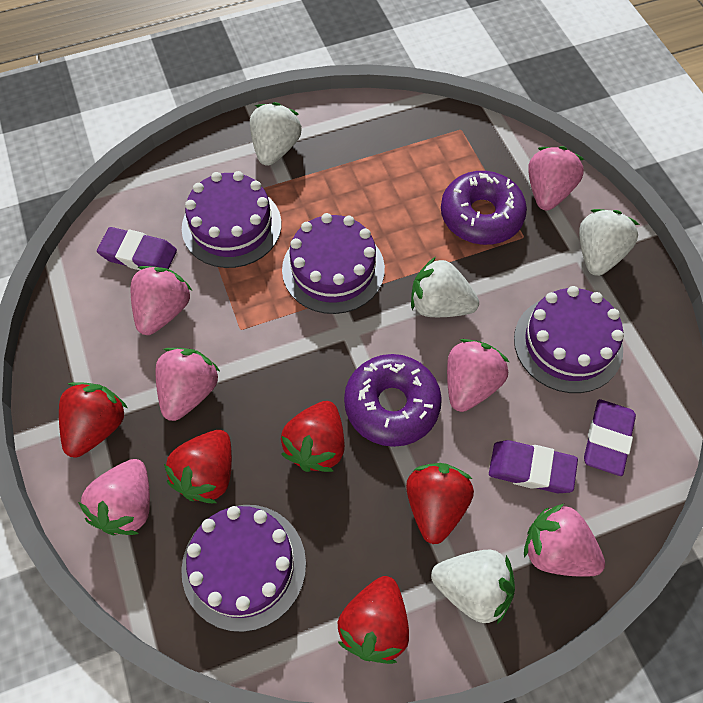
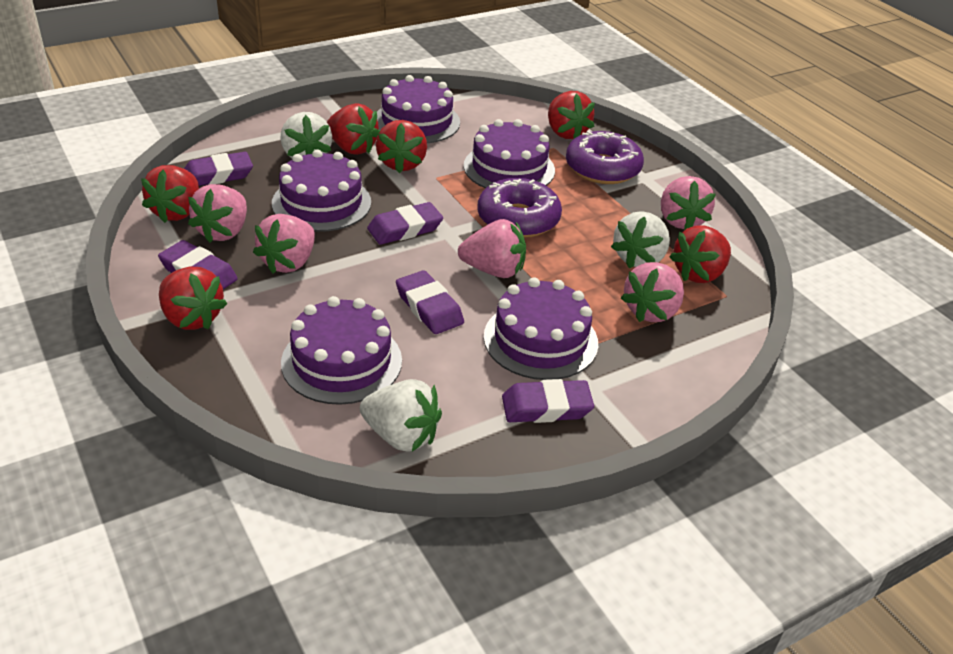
pink strawberry: [78,459,150,535] [131,266,192,335] [155,348,220,421] [447,339,509,412] [524,504,605,577] [529,146,585,211] = 6 -> [188,184,247,243] [253,214,315,274] [458,219,526,278] [621,262,684,322] [661,176,716,230] = 5
purple cake: [181,505,306,632] [182,171,281,268] [282,213,385,314] [514,286,624,393] = 4 -> [272,149,371,232] [281,296,402,405] [377,75,460,143] [463,119,555,188] [484,277,598,380] = 5
purple eraser: [97,227,177,270] [489,440,578,493] [584,399,636,476] = 3 -> [158,240,238,289] [184,152,253,186] [367,202,443,245] [396,270,464,334] [502,379,594,423] = 5
red strawberry: [59,382,128,458] [164,430,232,503] [281,401,345,472] [338,576,409,664] [406,463,474,544] = 5 -> [141,165,199,223] [159,267,227,330] [327,103,380,155] [376,120,427,173] [548,91,595,139] [670,225,731,283] = 6
white strawberry: [250,102,302,166] [411,257,479,317] [431,550,515,624] [579,209,640,276] = 4 -> [280,112,332,158] [360,379,442,452] [611,211,670,268] = 3

